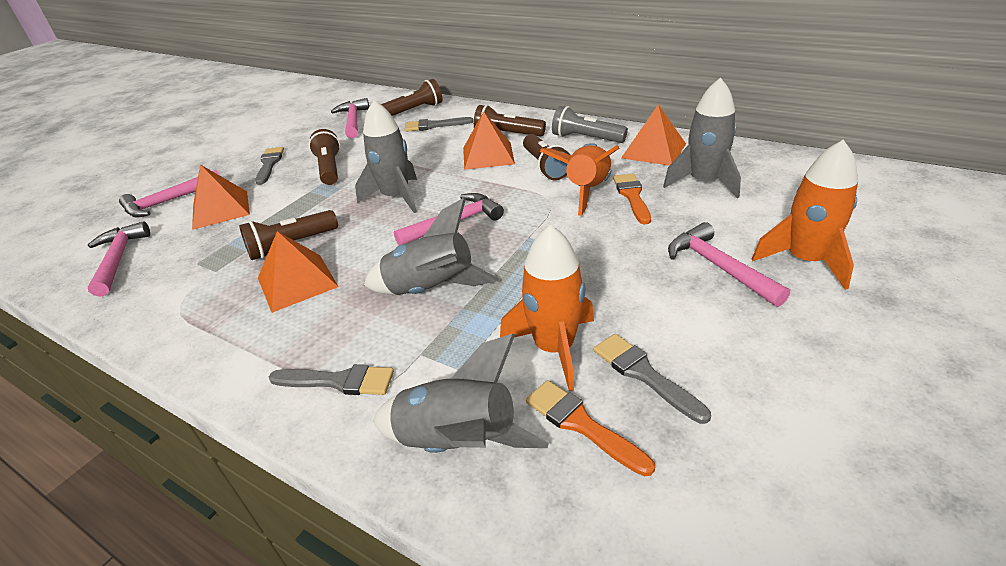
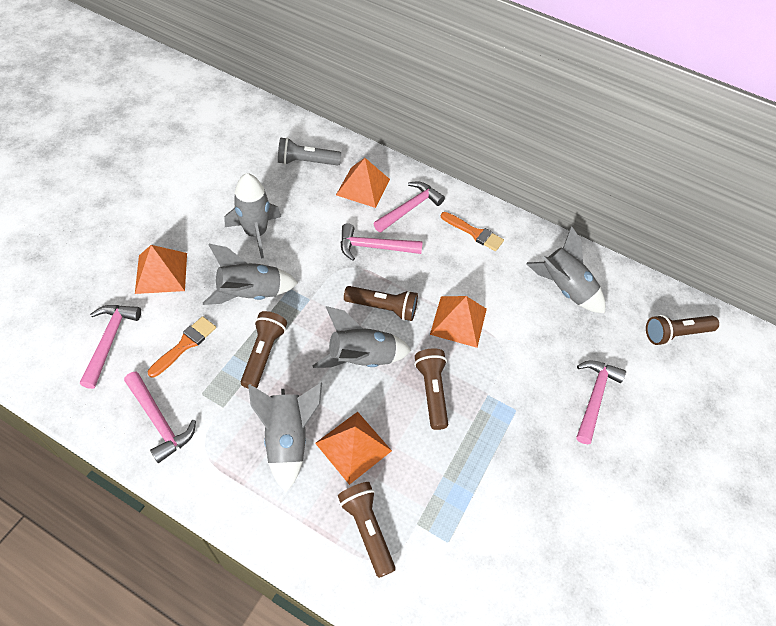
grey brush: [255,147,284,185] [269,364,394,395] [404,117,473,132] [593,334,711,424] = 4 -> none = 0
grey rocket: [355,100,417,213] [364,198,498,295] [373,333,549,453] [663,77,741,198] = 4 -> [203,244,298,305] [225,173,281,259] [248,383,322,492] [313,306,412,368] [526,226,605,313] = 5
orange rocket: [500,225,594,391] [540,143,620,216] [752,140,858,290] = 3 -> none = 0

